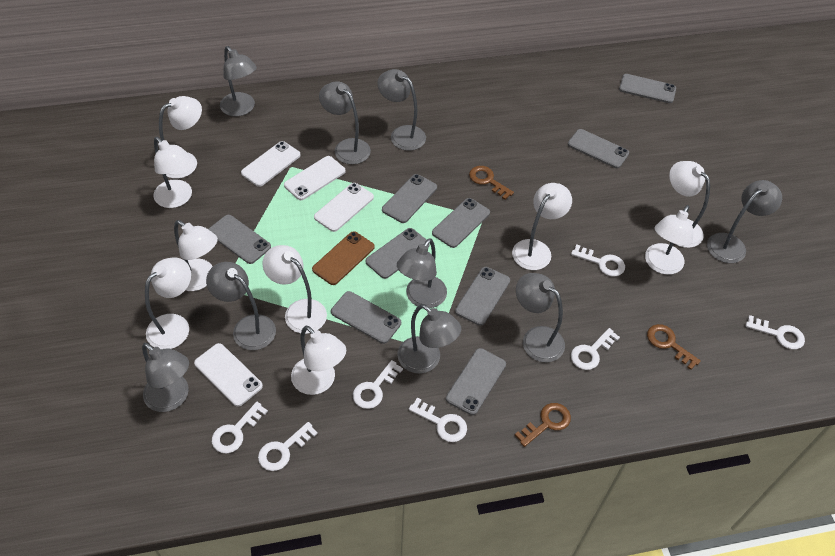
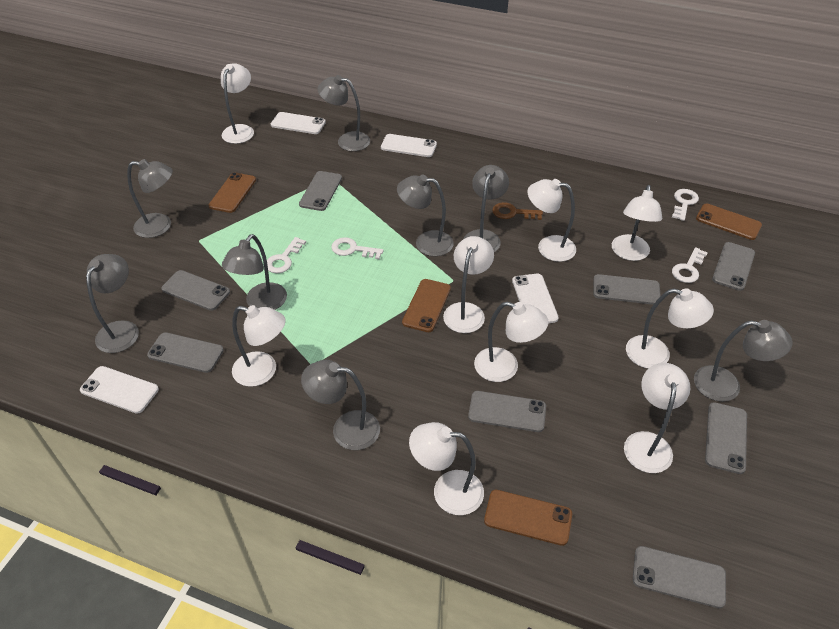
brown key: [469,166,514,200] [515,403,571,447] [647,324,701,370] = 3 -> [492,202,543,220] = 1
brown phone: [312,231,375,285] = 1 -> [209,172,256,213] [402,279,451,332] [484,490,572,546] [696,204,762,240] = 4
grey lamp: [142,343,189,412] [206,262,276,350] [220,46,257,116] [319,81,371,164] [377,69,426,151] [397,238,447,308] [397,304,461,374] [516,273,565,362] [707,180,782,263] = 9 -> [86,254,139,353] [127,159,173,238] [222,234,287,310] [301,360,380,450] [317,75,370,151] [397,175,454,256] [463,165,509,252] [694,320,793,402] = 8
grey phone: [208,215,271,264] [331,291,401,344] [366,228,430,279] [382,174,437,223] [432,198,490,248] [446,348,506,415] [455,267,510,326] [568,129,629,168] [619,74,676,103] = 9 -> [147,332,224,373] [161,270,230,311] [299,171,342,211] [468,391,546,432] [593,274,661,305] [633,546,726,608] [705,402,747,474] [712,242,755,291] = 8
white key: [212,402,268,453] [258,422,318,471] [353,360,403,409] [409,398,467,442] [571,244,625,277] [571,328,620,370] [746,315,805,349] = 7 -> [267,237,306,273] [331,237,384,259] [672,189,699,221] [672,247,708,283] = 4

